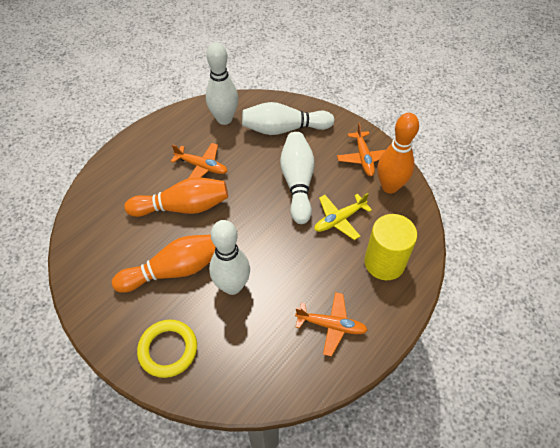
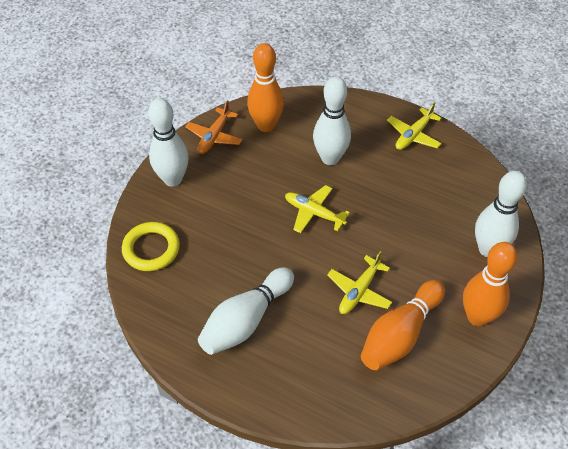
orange plane: [171,143,227,179] [295,292,368,357] [337,123,385,176] = 3 -> [185,100,242,154] = 1
yellow cylinder: [364,214,417,280] = 1 -> none = 0
yellow plane: [314,193,372,240] = 1 -> [285,185,350,233] [327,251,392,314] [387,102,442,150] = 3

